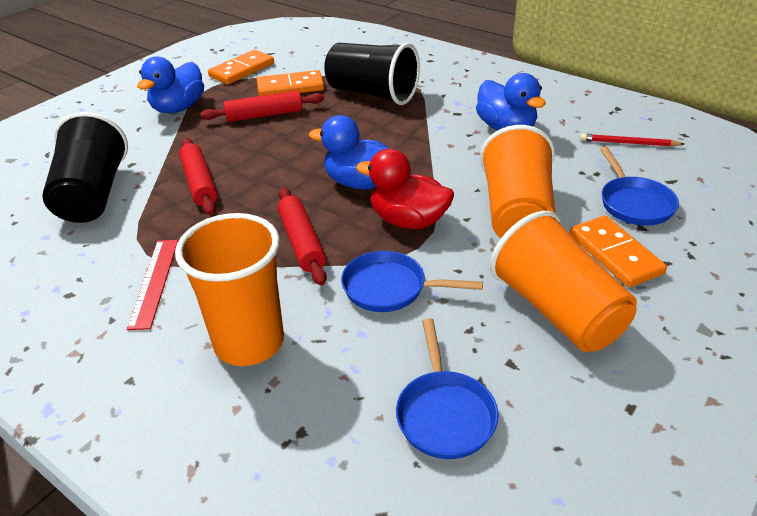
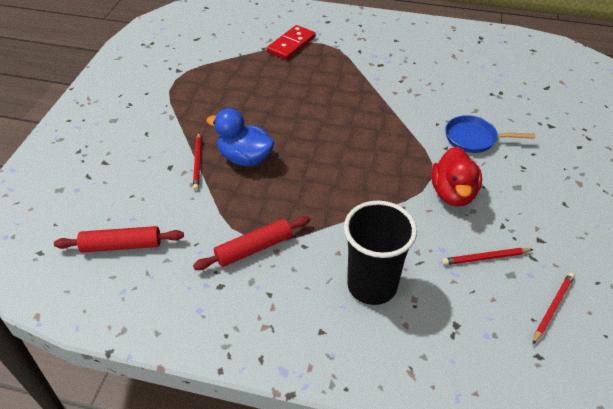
black cup: [42,112,128,223] [324,43,420,105] = 2 -> [344,201,417,305] = 1
blue duck: [137,56,204,113] [309,115,399,189] [476,73,546,131] = 3 -> [206,108,275,166] = 1
blue pan: [341,251,483,312] [396,318,499,459] [600,147,679,226] = 3 -> [445,115,535,153] = 1
orange cup: [175,213,284,366] [480,125,555,238] [490,211,637,352] = 3 -> none = 0
orange domino: [208,50,274,84] [257,70,324,96] [570,216,667,287] = 3 -> none = 0
red domino: none = 0 -> [267,25,316,60] = 1
red pencil: [580,134,684,147] = 1 -> [193,133,201,191] [442,248,534,265] [533,272,575,344] = 3
red rolling pin: [179,138,217,215] [200,91,324,122] [277,187,327,286] = 3 -> [54,226,184,253] [193,216,310,270] = 2
red ruler: [127,240,178,330] = 1 -> none = 0

